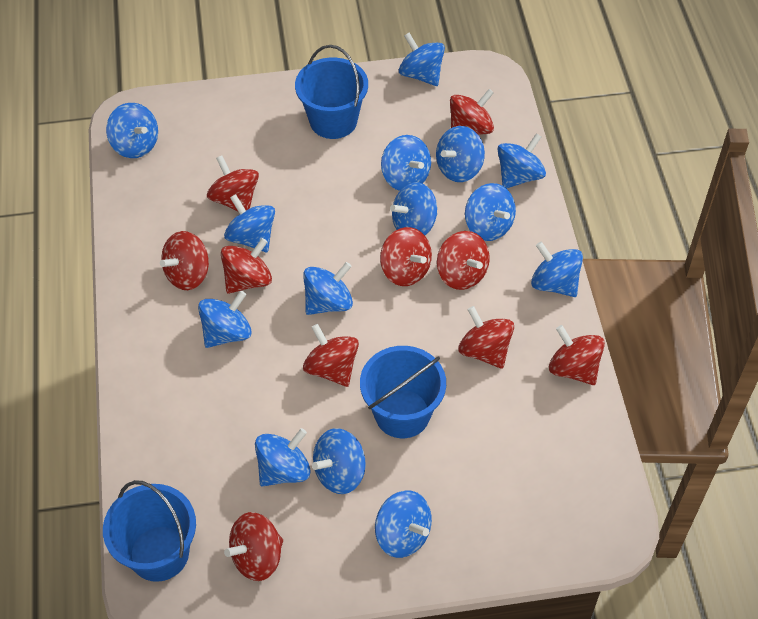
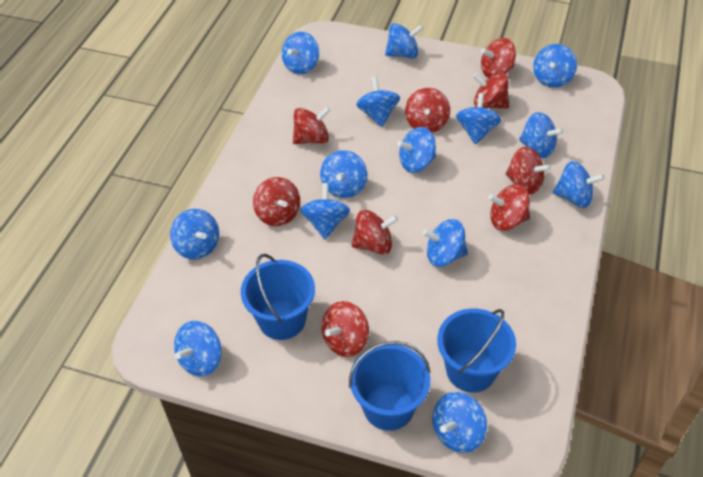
red spinning top: [160,231,209,290] [207,156,259,211] [221,238,272,294] [224,512,283,581] [303,324,359,387] [380,227,432,286] [437,231,490,290] [450,89,494,135] [458,306,514,369] [549,325,605,385] = 10 -> [253,177,300,226] [293,107,331,144] [322,301,369,357] [352,210,398,254] [405,88,450,133] [472,73,509,108] [481,38,516,78] [488,184,530,231] [506,147,551,195] = 9

